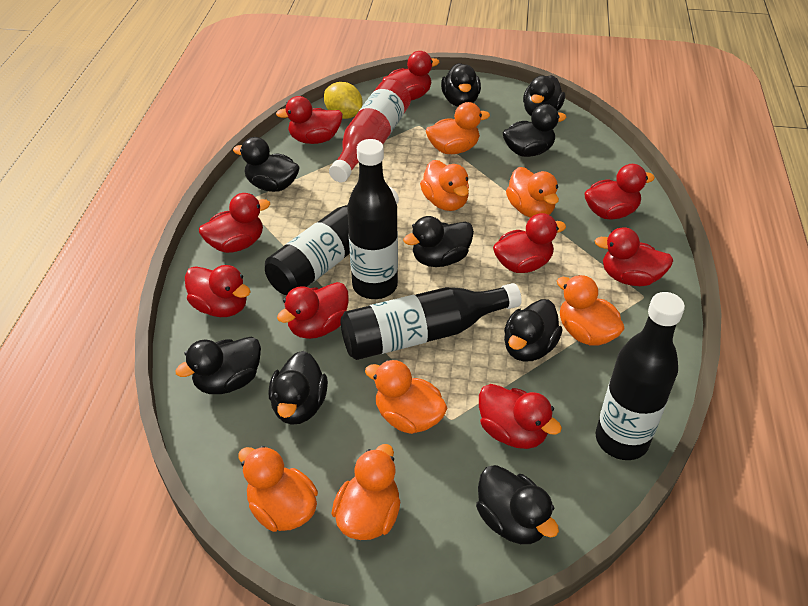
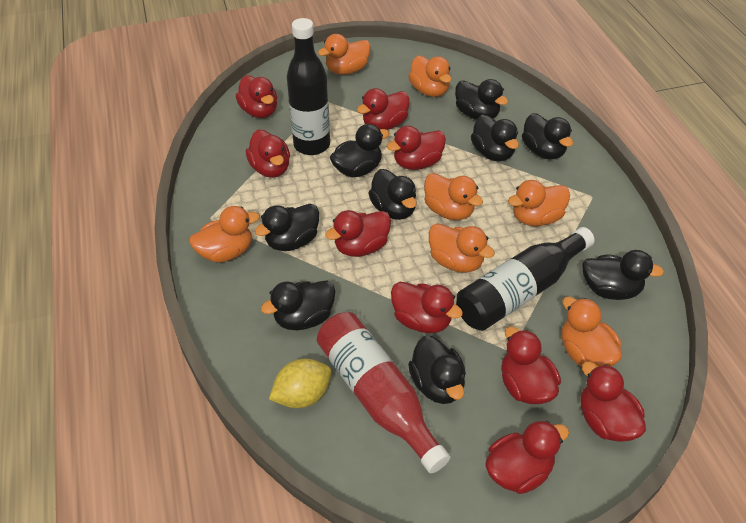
black bottle: [265,187,399,295] [340,283,522,360] [347,139,398,299] [595,292,685,460] = 4 -> [286,18,330,155] [456,227,595,331] = 2

